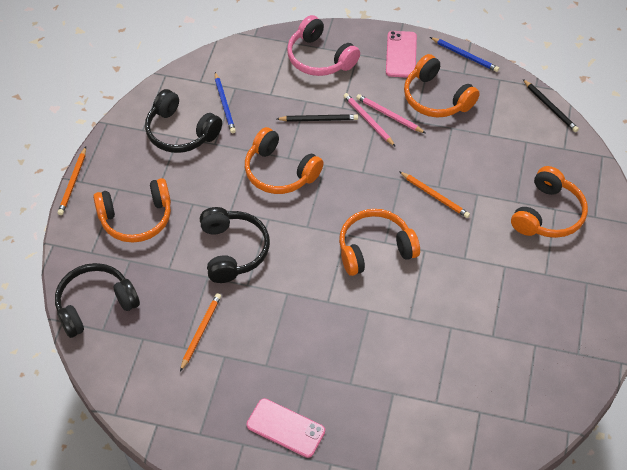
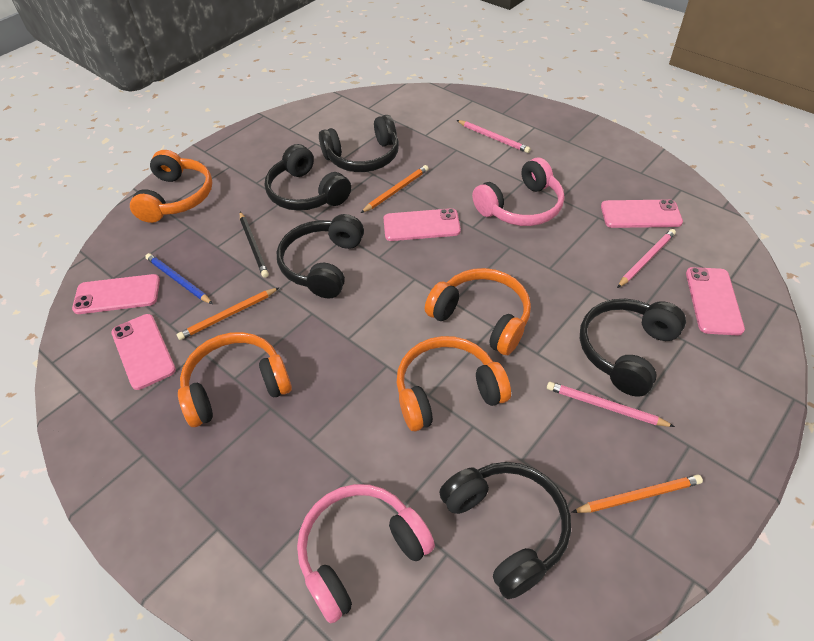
black headphones: [55,263,140,338] [145,89,222,153] [200,207,270,283] = 3 -> [264,144,351,211] [277,214,364,299] [319,115,399,172] [439,462,571,599] [580,299,686,397] = 5
black pencil: [277,114,358,122] [523,79,579,132] = 2 -> [240,212,269,278] = 1
blue pencil: [215,72,236,133] [430,37,499,72] = 2 -> [145,253,213,304] = 1
orange headphones: [93,178,171,243] [245,127,324,194] [339,209,420,276] [404,54,480,117] [511,166,588,238] = 5 -> [130,150,213,223] [178,332,292,427] [397,336,511,432] [425,268,531,355] = 4
pink headphones: [287,15,360,76] = 1 -> [297,484,435,624] [472,158,564,226] = 2
pink pencil: [344,93,396,147] [356,94,425,133] = 2 -> [457,120,531,153] [547,382,675,427] [617,229,676,288] = 3
pink phone: [246,398,325,458] [386,31,417,78] = 2 -> [72,274,160,314] [111,314,176,390] [384,208,461,241] [601,199,683,228] [686,267,745,336] = 5

